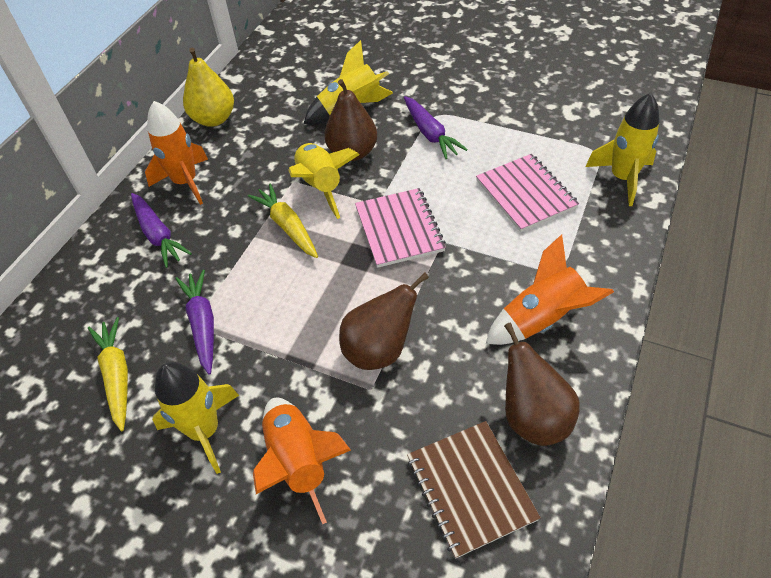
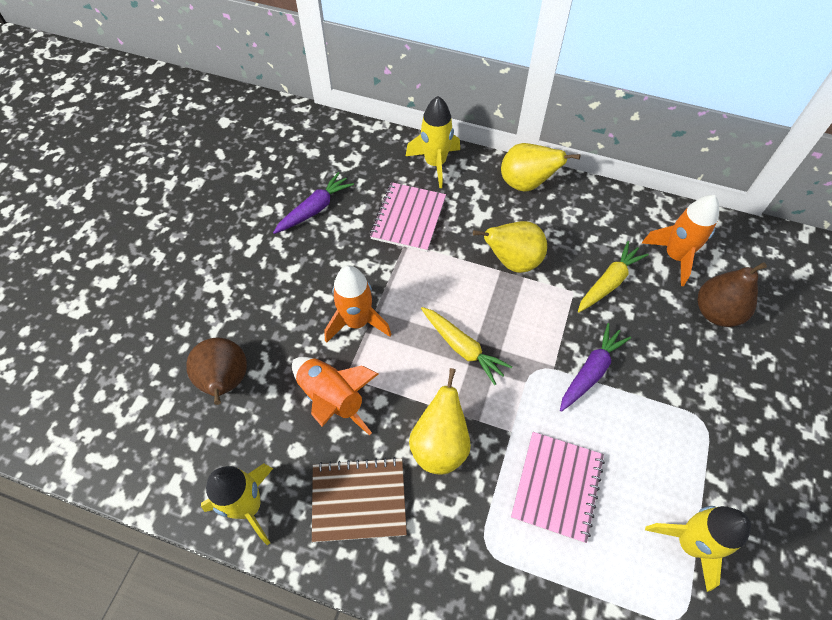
brown pear: [324,79,377,161] [339,273,429,370] [504,322,580,446] = 3 -> [186,338,247,405] [698,262,767,327] = 2
purple carrot: [131,193,192,268] [175,270,214,375] [404,96,468,159] = 3 -> [273,172,354,234] [560,323,631,412] = 2
yellow pear: [183,48,234,127] = 1 -> [409,368,471,475] [473,221,547,273] [501,143,580,192] = 3
yellow rocket: [152,362,239,474] [288,143,360,219] [304,40,393,125] [585,93,660,206] = 4 -> [201,464,273,545] [406,96,460,188] [645,506,751,592] = 3

